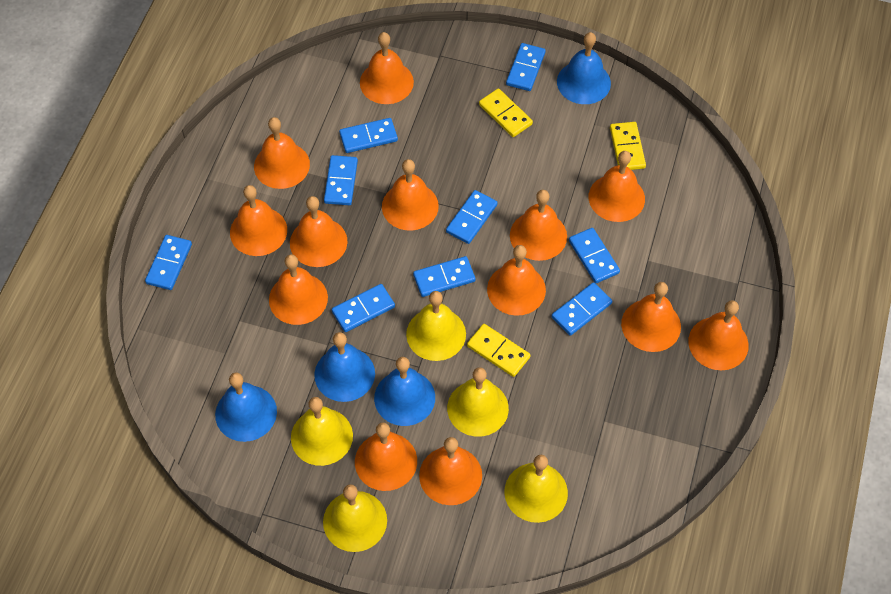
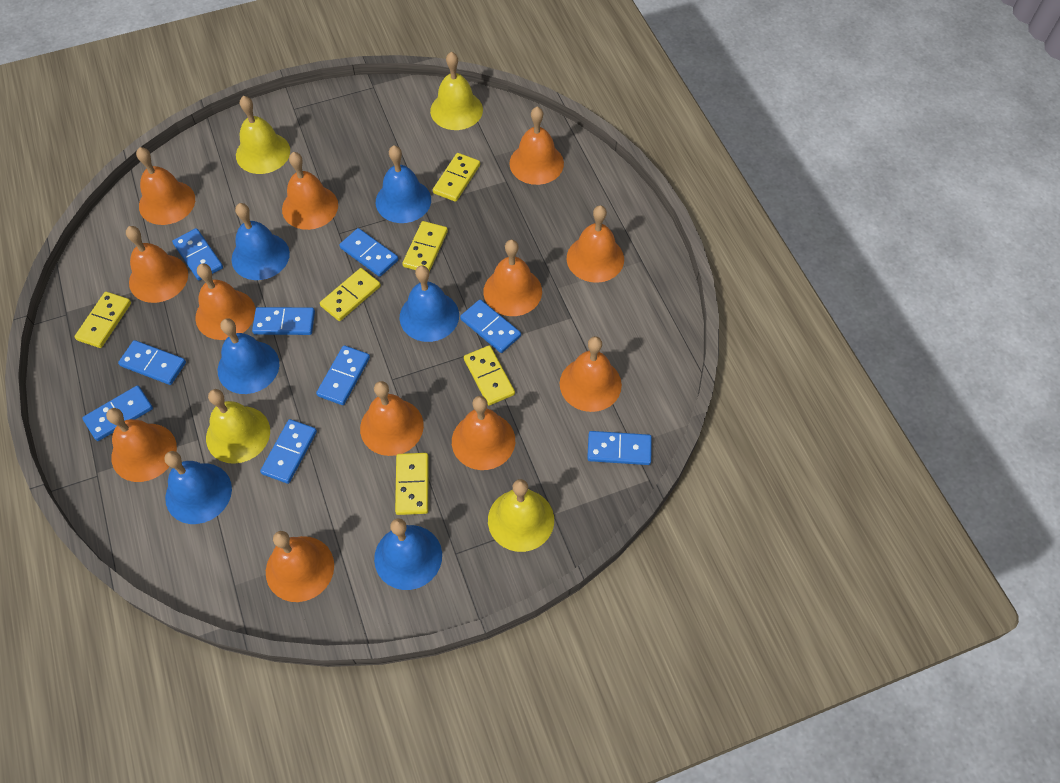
blue bell: [215,373,277,442] [314,332,375,402] [374,357,435,426] [557,32,611,104] = 4 -> [164,451,232,524] [218,318,280,394] [232,203,290,280] [374,518,442,590] [376,146,431,223] [400,265,459,342] = 6
orange bell: [230,185,287,256] [254,117,310,189] [269,254,328,325] [290,196,347,267] [355,422,417,491] [360,32,414,104] [382,159,439,231] [419,437,482,505] [487,245,546,316] [510,190,567,261] [589,151,645,222] [621,282,681,352] [688,300,749,370] = 13 -> [106,408,177,482] [126,226,188,303] [136,147,195,225] [195,263,256,340] [266,531,334,602] [282,152,338,230] [360,381,424,456] [452,396,515,470] [483,240,542,316] [509,107,564,185] [560,336,622,412] [567,205,624,283] = 12
yellow bell: [291,397,353,466] [323,484,387,552] [406,291,466,361] [447,367,509,437] [504,455,568,523] = 5 -> [206,389,270,464] [236,96,290,174] [430,52,483,130] [488,479,554,552] = 4
yellow domino: [467,324,531,377] [479,89,533,137] [610,122,646,170] = 3 -> [74,292,131,348] [320,268,381,321] [395,453,428,515] [402,221,448,272] [433,153,480,202] [464,346,515,405] = 6

